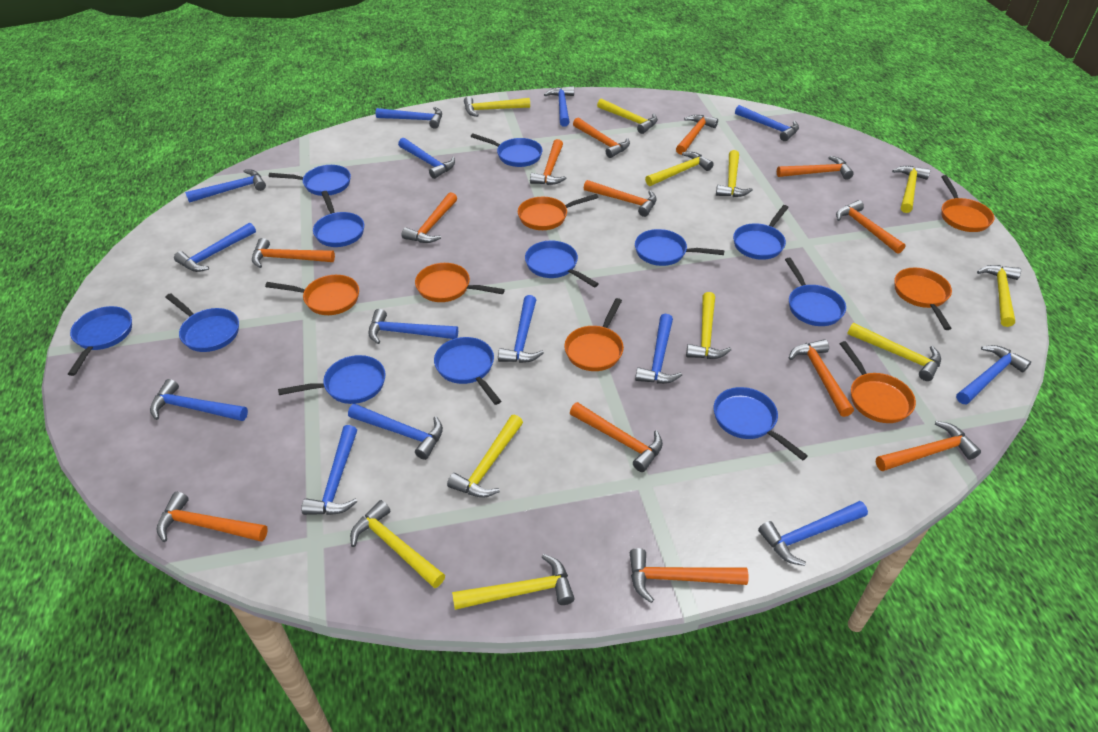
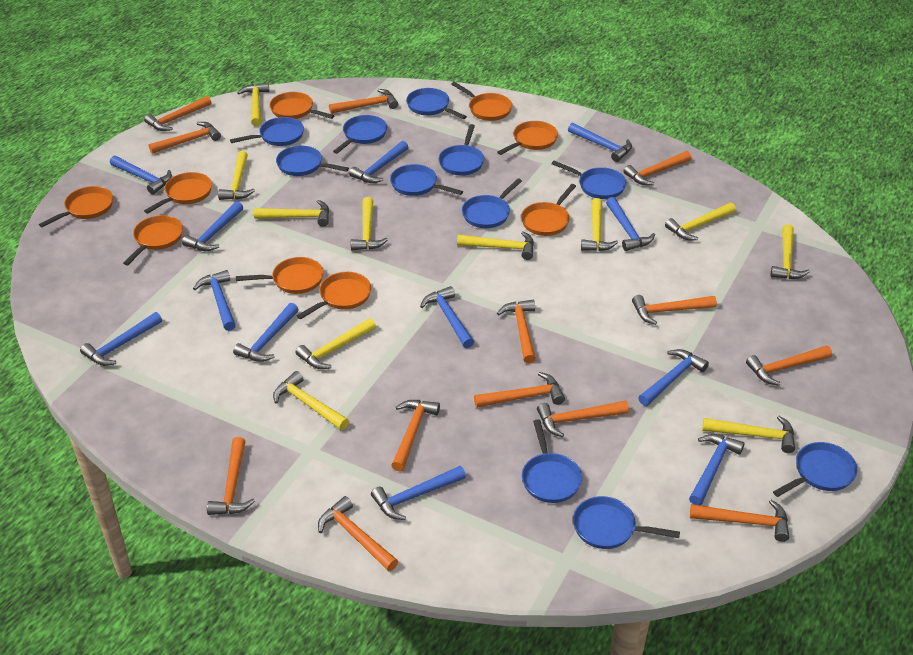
blue hammer: [150,379,248,421] [174,223,256,272] [185,170,266,203] [301,425,357,515] [348,404,443,460] [368,309,458,344] [376,107,442,128] [398,138,455,179] [498,295,544,363] [544,86,574,127] [635,314,682,384] [735,105,799,141] [758,501,868,566] [956,345,1031,405] = 14 -> [80,312,162,366] [110,156,172,195] [182,201,243,251] [193,270,236,331] [233,303,299,362] [349,141,408,183] [371,466,466,520] [420,286,474,348] [568,123,632,162] [606,197,655,251] [638,349,709,406] [689,434,745,506] = 12
blue pan: [68,306,132,376] [165,293,239,352] [269,165,351,196] [278,355,386,404] [313,191,364,247] [434,337,501,405] [471,133,543,167] [525,241,599,288] [635,229,724,266] [714,387,808,461] [733,205,789,260] [785,258,846,326] = 12 -> [230,117,304,146] [276,145,349,176] [333,115,387,154] [390,164,463,196] [406,88,467,119] [439,124,484,176] [462,178,522,228] [522,419,582,503] [552,161,626,199] [573,496,680,549] [773,442,857,497] = 11
orange pan: [265,275,359,315] [415,263,505,302] [518,194,599,230] [564,298,624,371] [840,341,916,423] [894,268,952,330] [941,175,994,232] = 7 -> [39,186,113,227] [123,215,183,265] [144,172,212,214] [236,257,324,294] [269,92,334,119] [297,272,371,319] [451,82,512,121] [497,121,558,155] [521,184,576,236] = 9

